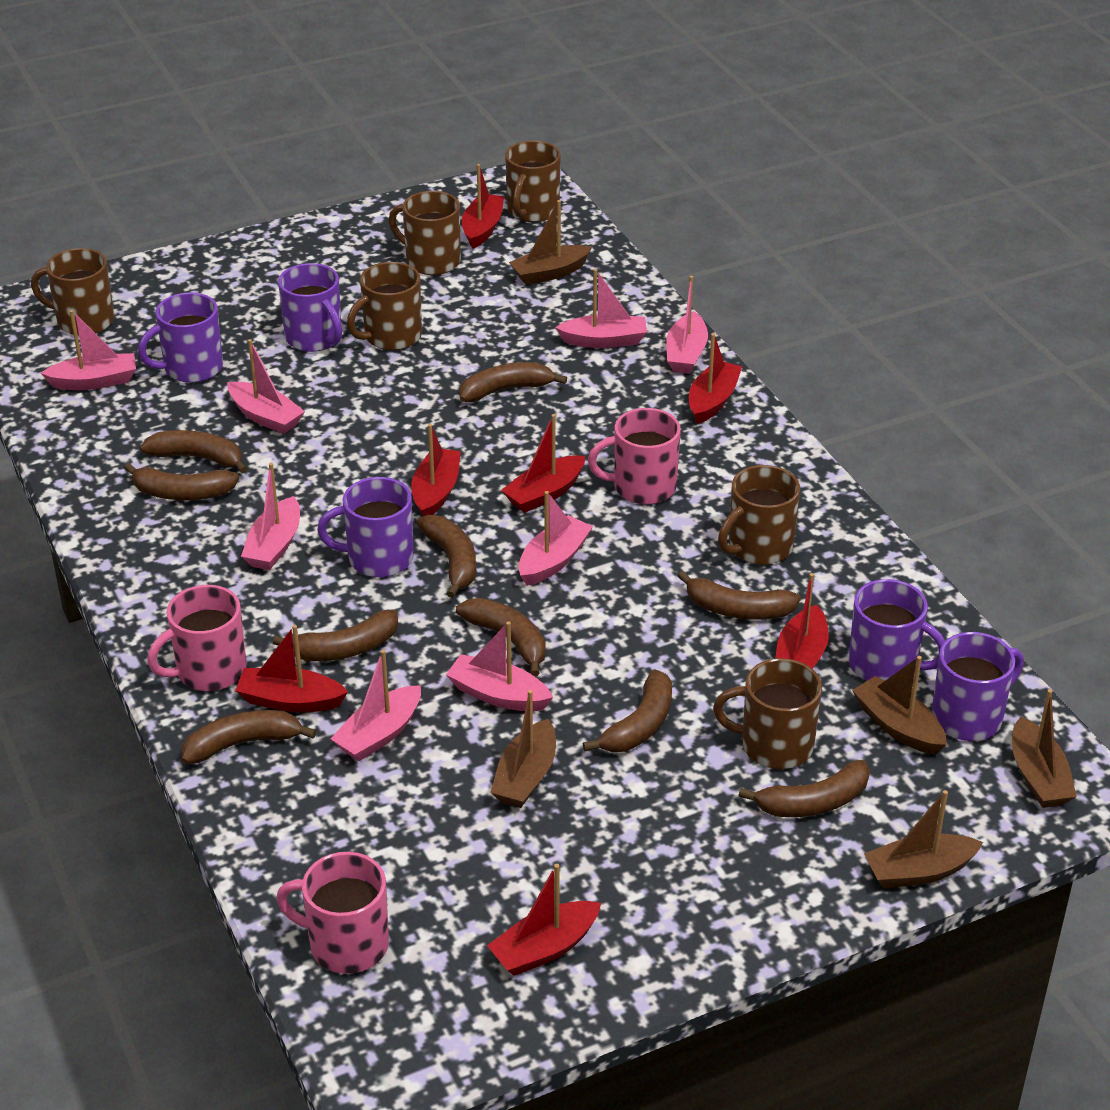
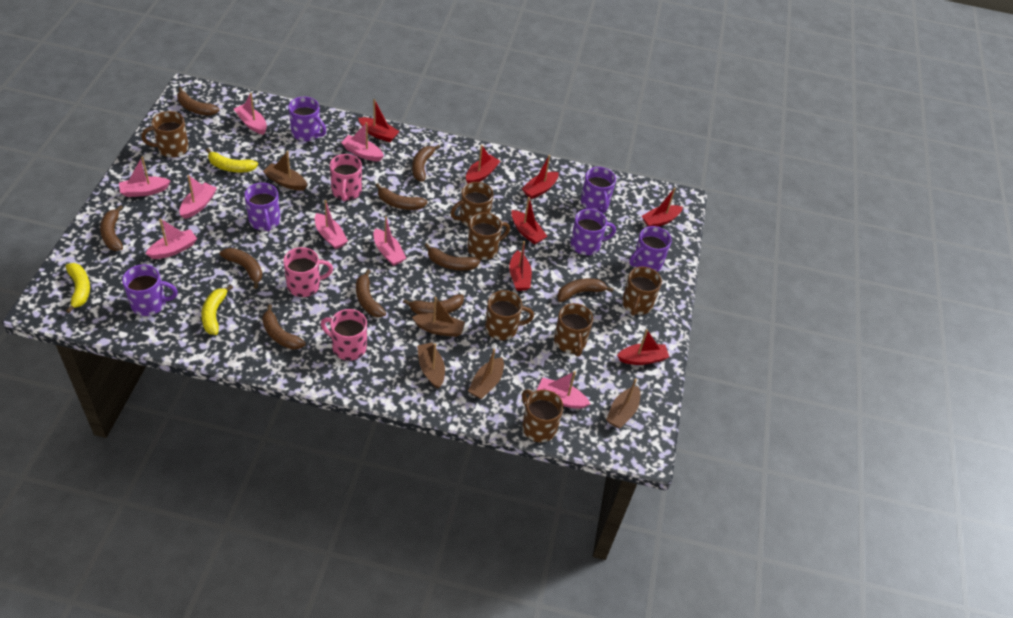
brown mug: [31,248,114,336] [347,262,422,350] [389,191,461,275] [505,141,561,222] [713,658,822,769] [718,465,800,565] = 6 -> [141,111,189,157] [451,182,493,227] [467,212,510,260] [485,290,534,340] [522,389,564,442] [554,303,593,356] [622,267,662,316] = 7
purple mug: [138,292,223,383] [278,263,342,352] [317,477,414,577] [848,579,945,681] [932,632,1024,741] = 5 -> [122,265,178,316] [244,183,280,232] [288,97,326,141] [570,209,616,255] [581,167,616,213] [629,226,672,272] = 6
yellow banana: none = 0 -> [65,263,90,313] [201,285,233,335] [206,148,258,172] = 3

